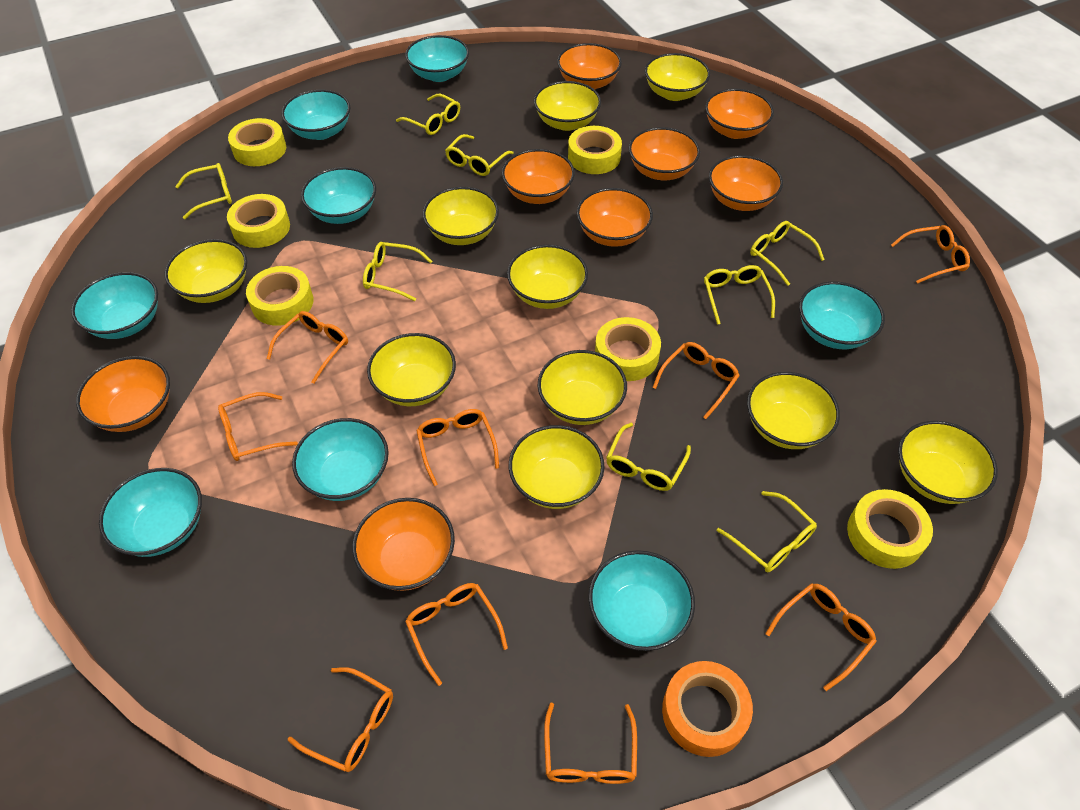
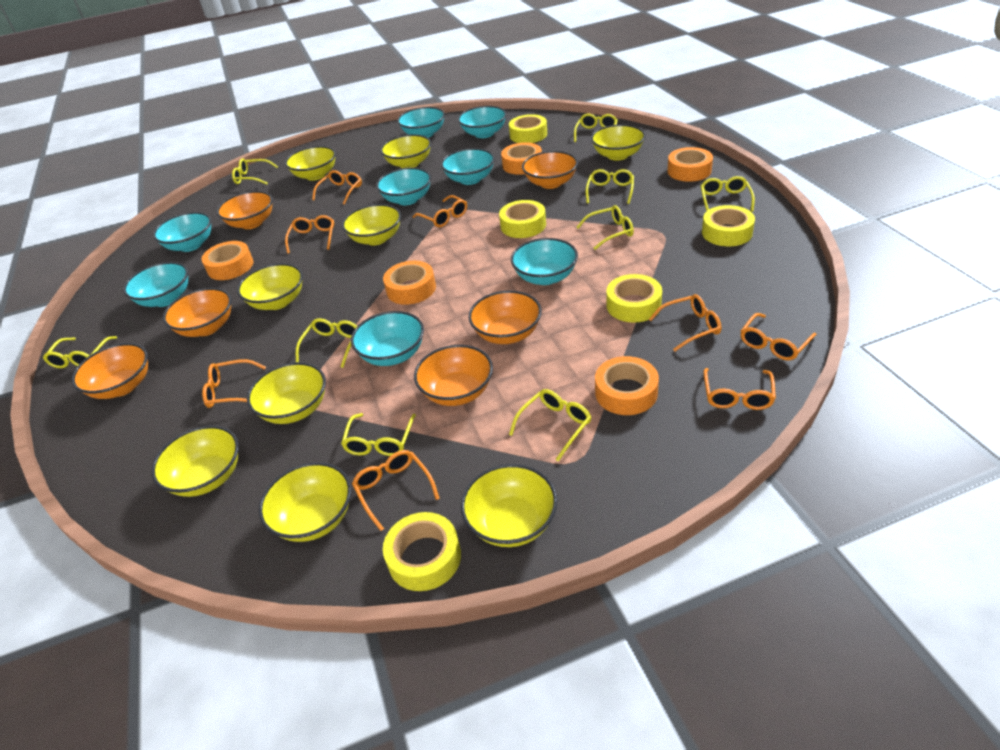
orange bowl: [76,356,170,432] [352,498,455,591] [502,149,575,204] [557,43,622,90] [577,188,653,247] [629,127,700,180] [705,89,774,139] [709,155,783,211] = 8 -> [72,343,148,399] [163,288,232,337] [217,191,273,229] [414,345,493,406] [468,291,542,344] [522,151,578,189] = 6
orange glasses: [218,392,298,461] [267,311,348,384] [288,667,393,772] [405,583,508,686] [416,409,499,486] [544,703,637,784] [652,342,740,419] [765,583,877,691] [891,225,970,284] = 9 -> [202,359,266,408] [285,215,334,254] [312,170,362,205] [352,450,440,531] [413,195,467,227] [649,294,722,351] [704,368,776,410] [741,313,816,361] = 8
orange tape: [662,661,753,757] = 1 -> [201,241,253,280] [383,261,436,305] [501,142,542,175] [595,356,659,415] [667,147,713,182] = 5
yellow bowl: [165,239,247,303] [367,333,456,406] [423,187,499,245] [507,245,588,309] [509,425,605,509] [534,81,601,131] [538,350,627,425] [645,53,710,101] [747,372,840,449] [898,421,998,504] = 10 -> [151,426,239,497] [237,263,303,310] [247,362,326,424] [259,462,351,542] [285,146,336,181] [342,204,401,246] [381,134,431,168] [461,464,557,547] [591,124,646,161] = 9
yellow glasses: [175,163,232,219] [363,242,432,301] [396,94,460,135] [445,134,514,176] [606,423,691,491] [704,265,775,325] [717,491,817,572] [750,221,825,286] = 8 -> [43,336,117,368] [232,158,278,185] [296,318,357,368] [341,413,416,456] [509,389,592,461] [574,113,618,142] [577,205,634,250] [586,169,634,204] [700,176,755,212] = 9
yellow tape: [227,194,290,248] [228,118,286,166] [246,266,313,326] [568,126,622,174] [595,317,661,381] [847,489,933,569] = 6 -> [383,512,461,591] [499,200,546,238] [509,114,547,143] [606,274,662,322] [702,205,755,246] = 5

